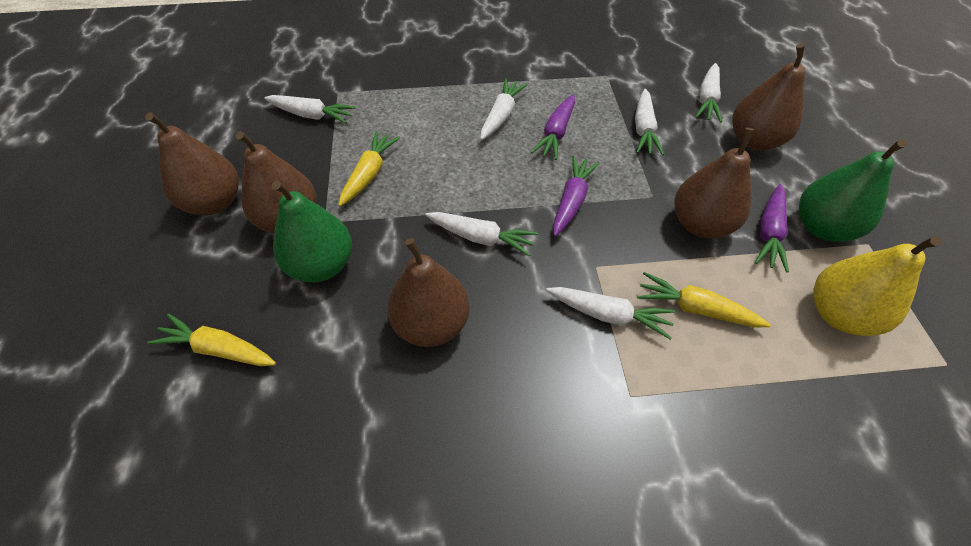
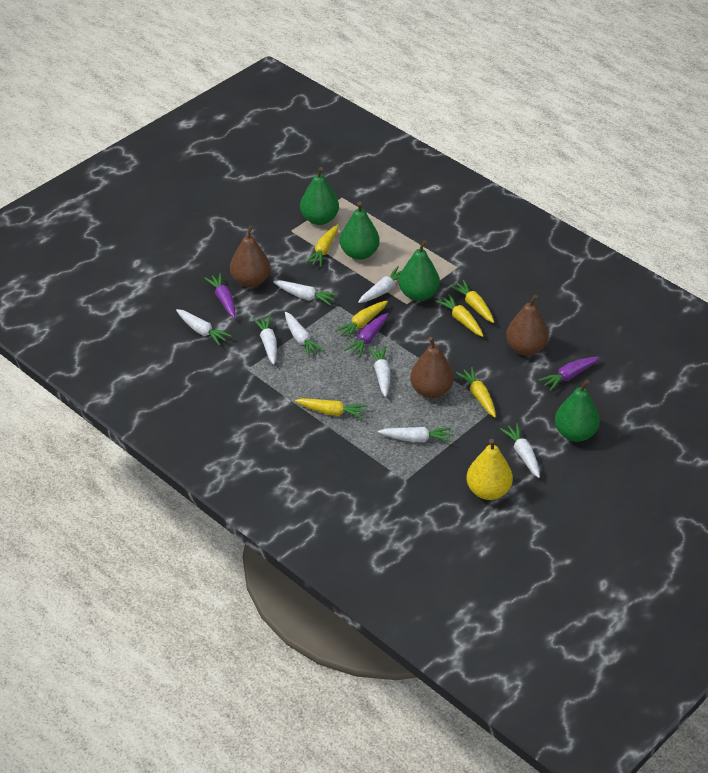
brown pear: [145,112,239,215] [235,131,317,233] [387,238,470,347] [674,128,754,238] [732,43,805,150] = 5 -> [230,225,271,287] [410,337,454,398] [506,295,549,356] = 3
green pear: [272,181,352,282] [799,139,907,242] = 2 -> [300,167,339,225] [340,201,380,260] [399,240,440,301] [555,379,600,442] = 4
white carrot: [264,95,356,124] [425,212,538,257] [480,78,528,140] [546,287,675,340] [635,89,664,155] [695,63,722,122] = 6 -> [176,309,232,346] [253,316,277,365] [273,280,338,306] [285,312,325,358] [358,266,402,303] [368,346,390,397] [378,427,452,442] [500,423,540,478] = 8
yellow carrot: [147,314,276,366] [338,131,400,207] [637,272,771,327] = 3 -> [295,398,367,419] [305,225,338,267] [335,301,388,340] [435,294,483,337] [449,280,494,323] [456,367,496,418] = 6

